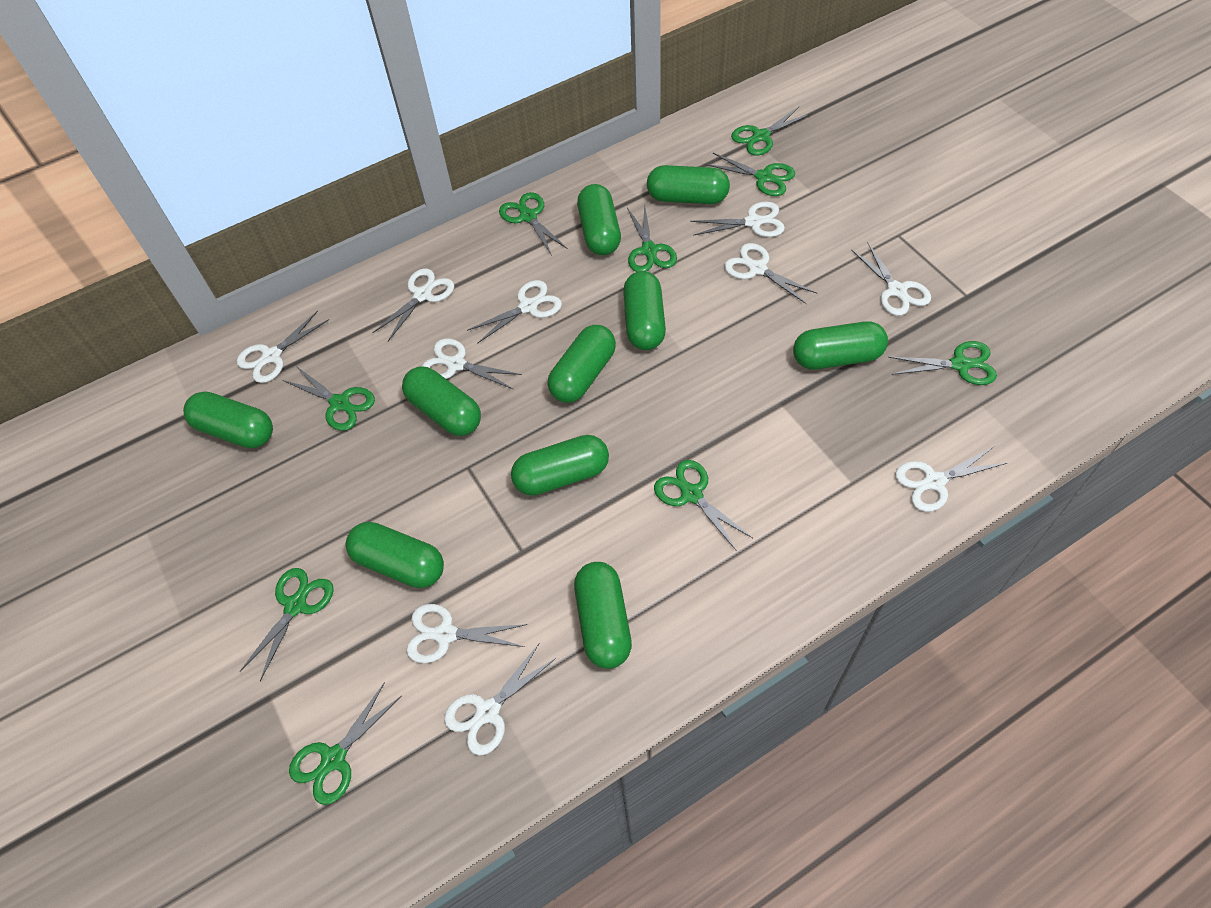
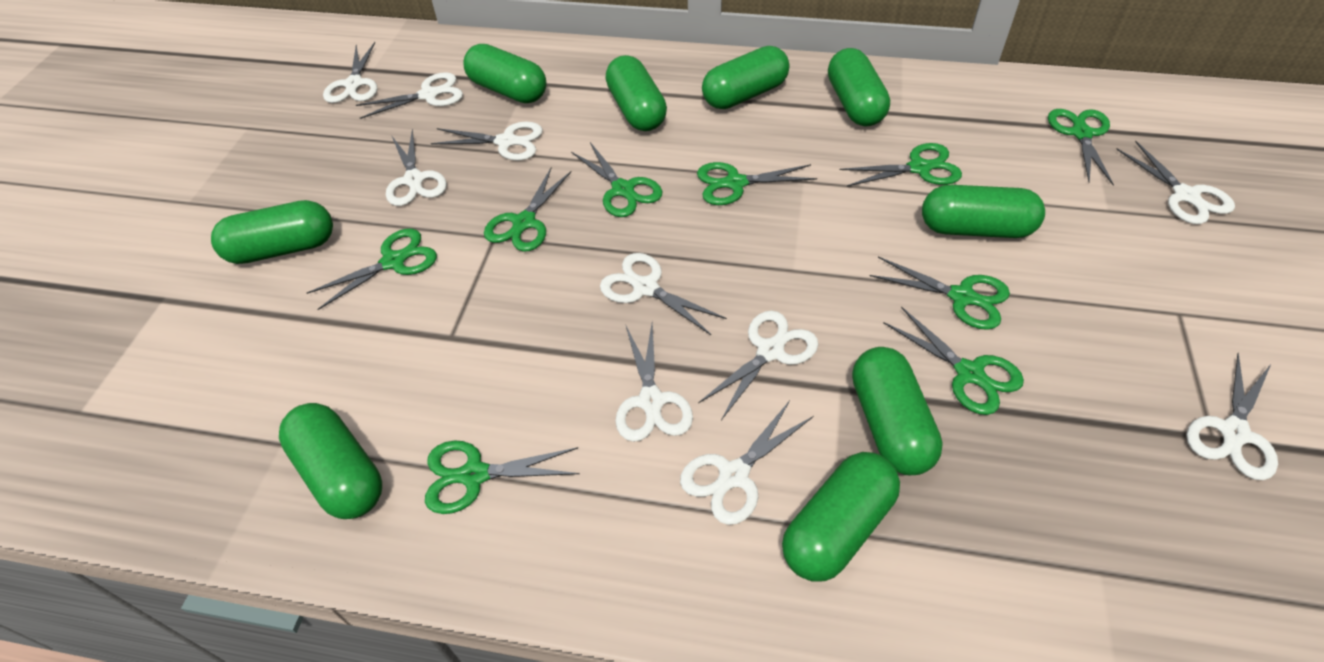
green capsule: [183,391,273,448] [346,522,444,588] [402,367,481,436] [511,435,609,496] [548,325,616,403] [574,562,632,669] [577,184,621,255] [623,271,666,350] [647,165,730,204] [793,321,888,370] = 10 -> [211,200,333,264] [279,403,382,519] [463,44,547,103] [606,55,667,131] [702,46,789,109] [782,452,900,581] [828,48,890,126] [852,347,943,476] [922,185,1045,238] = 9

